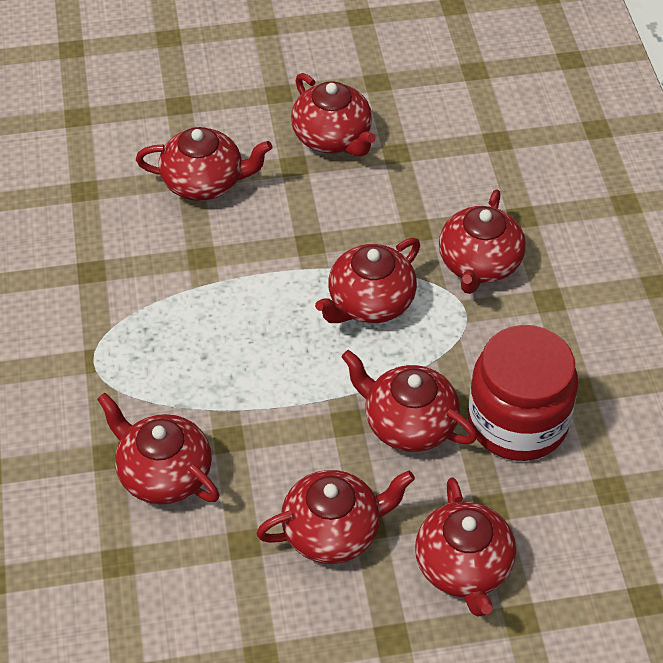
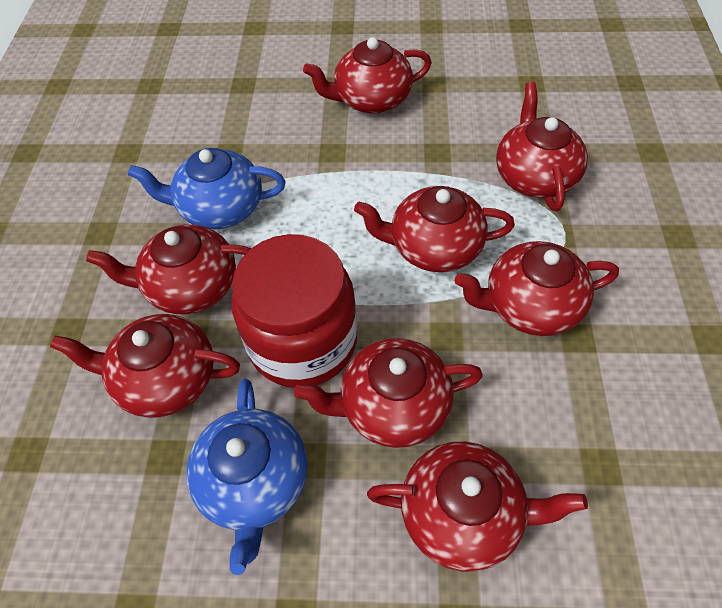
blue teapot: none = 0 -> [128,148,285,229] [186,379,308,575] = 2

